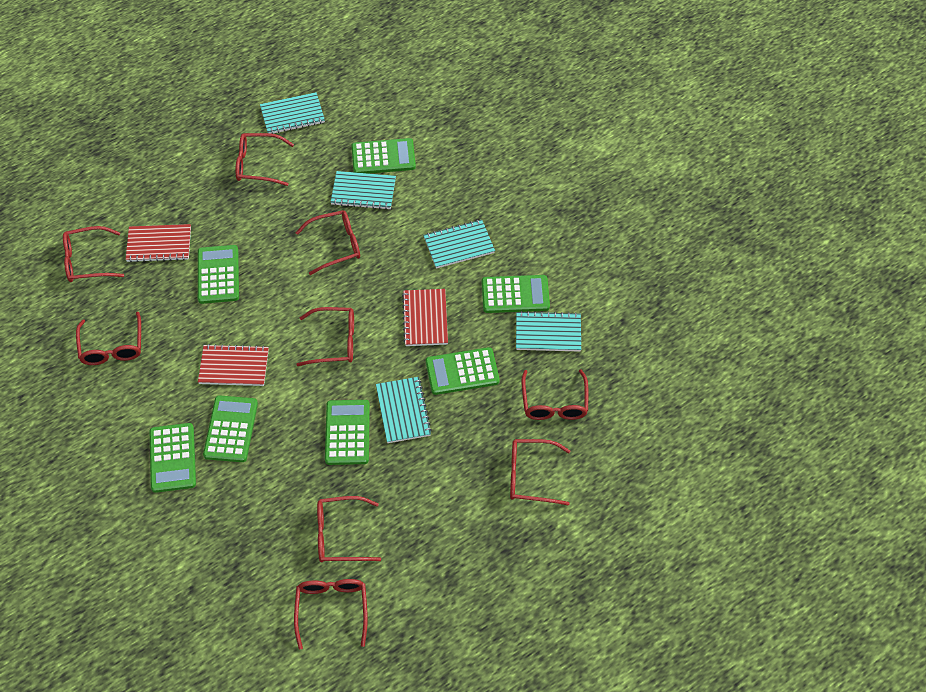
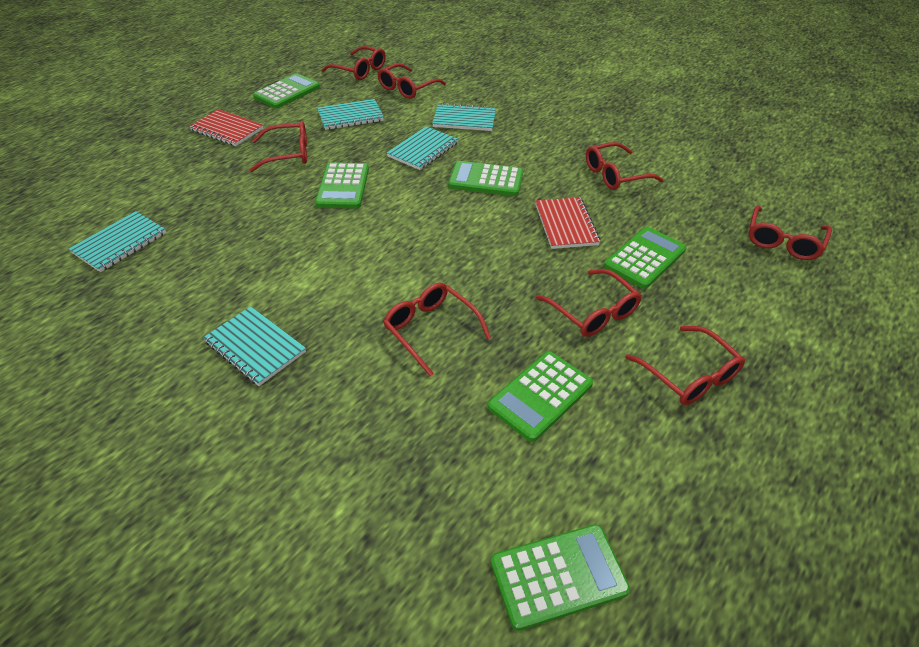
green calculator: [150,423,196,493] [198,245,239,304] [203,395,258,462] [325,400,370,465] [351,138,416,174] [426,347,500,395] [482,275,550,313] = 7 -> [253,73,320,109] [315,162,369,209] [448,161,523,196] [488,351,593,442] [491,524,630,631] [604,227,687,289] = 6
red glasses: [63,226,124,282] [76,312,141,365] [235,133,294,186] [294,579,368,650] [295,210,360,275] [297,307,354,366] [317,496,381,562] [510,439,570,506] [522,370,588,420] = 9 -> [250,121,307,172] [322,46,386,80] [378,63,446,99] [383,283,491,377] [536,269,642,337] [586,142,664,190] [625,326,745,405] [748,206,832,260] = 8
red notebook: [126,224,191,262] [198,344,269,386] [402,289,448,346] = 3 -> [189,109,264,146] [535,197,600,249] = 2

